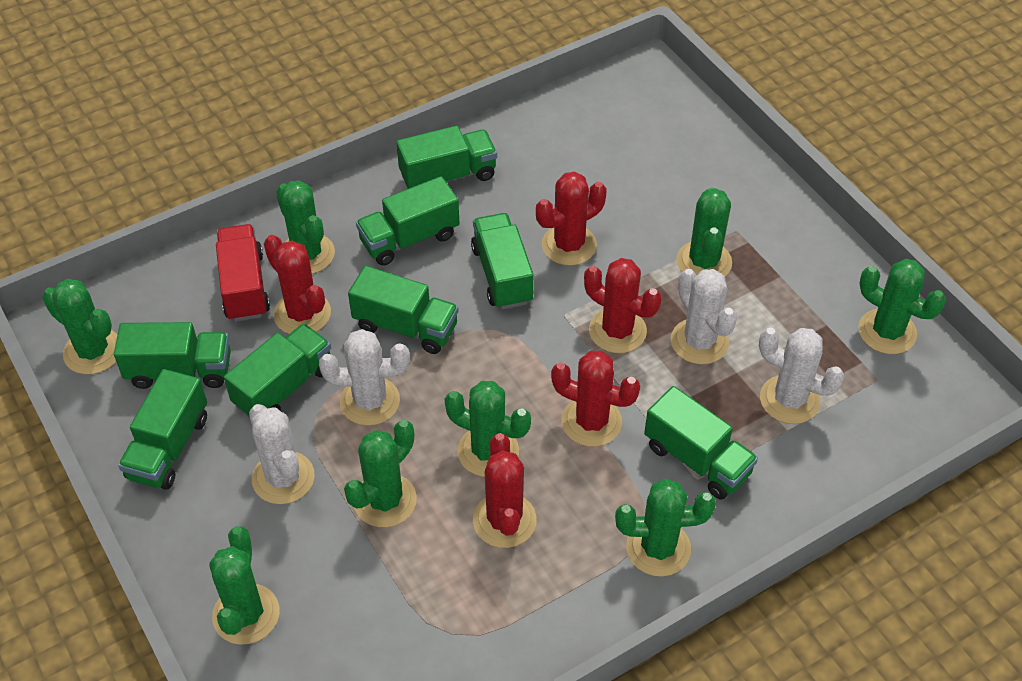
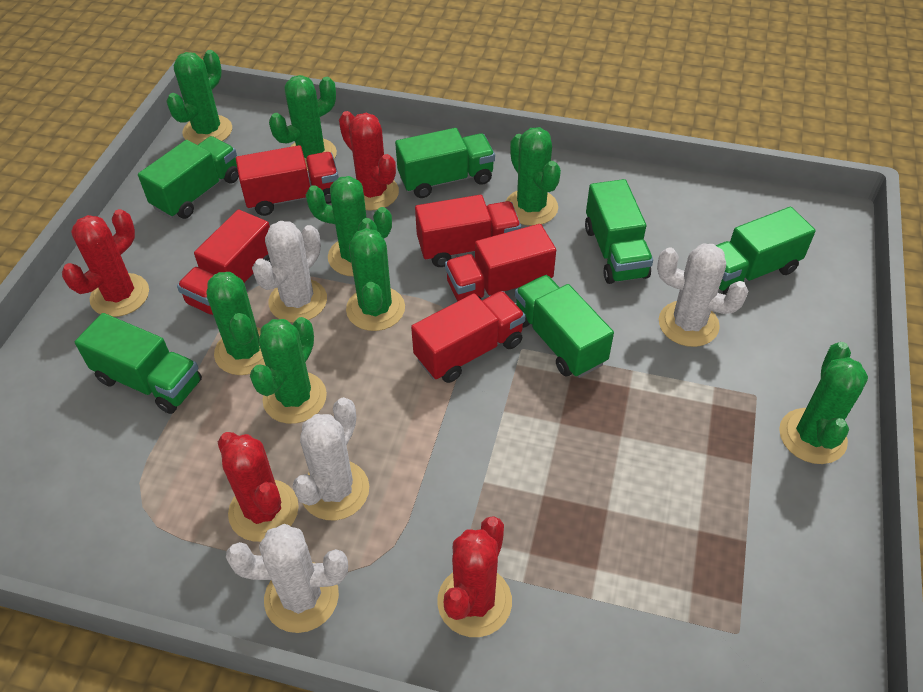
green truck: [114,322,231,389] [118,369,207,490] [224,324,331,418] [348,266,459,354] [356,176,459,266] [396,126,497,189] [471,213,534,309] [644,386,758,500] = 8 -> [75,313,202,414] [138,136,239,219] [395,128,495,198] [515,275,614,378] [585,179,653,284] [716,207,816,295] = 6
red cactus: [264,235,331,334] [473,433,537,548] [536,171,606,266] [551,351,640,447] [584,258,661,353] = 5 -> [62,209,149,317] [218,432,299,542] [339,111,399,210] [437,516,512,637] = 4
red truck: [216,224,270,322] = 1 -> [177,210,271,315] [236,145,339,216] [411,291,525,383] [415,195,521,267] [445,224,556,302] = 5

